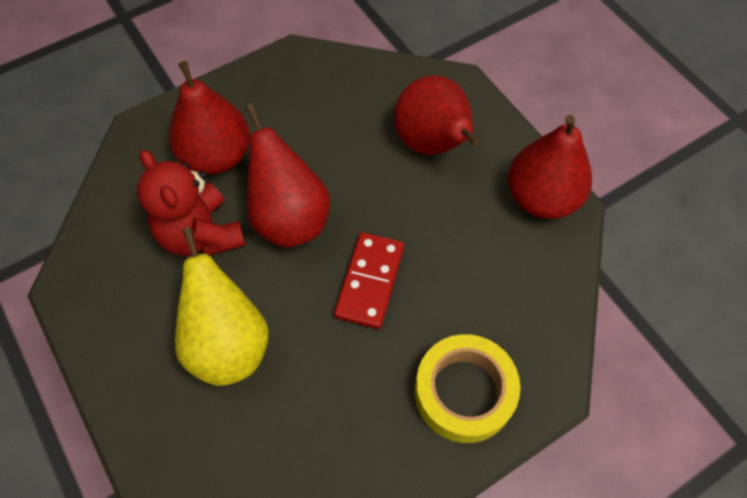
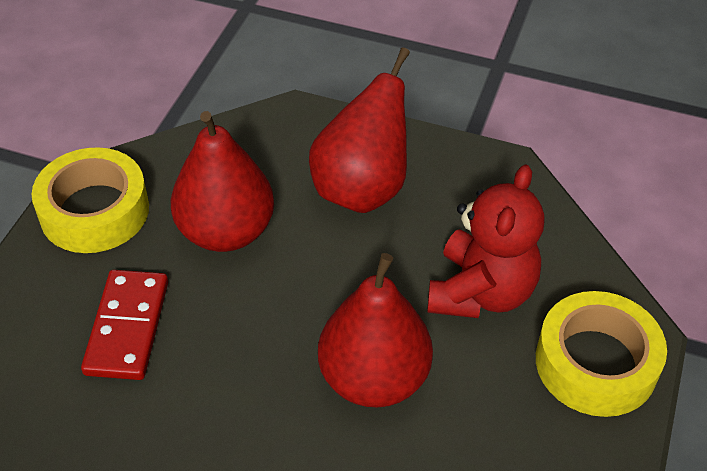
red pear: [169,61,250,174] [245,104,330,248] [394,75,481,155] [508,115,592,219] = 4 -> [171,111,274,252] [309,47,410,213] [318,253,433,407] = 3
yellow pear: [175,227,269,386] = 1 -> none = 0
yellow tape: [415,334,521,443] = 1 -> [31,147,149,253] [536,291,667,417] = 2

